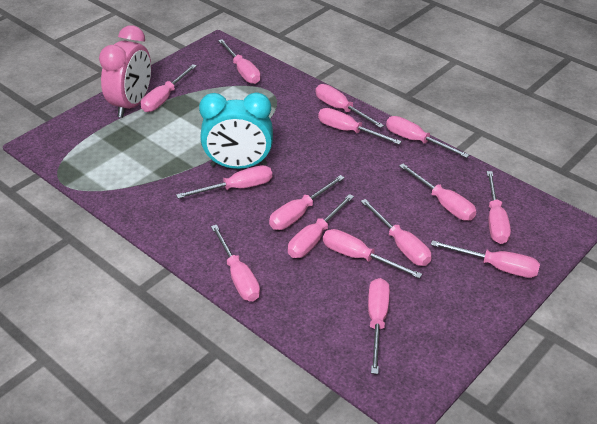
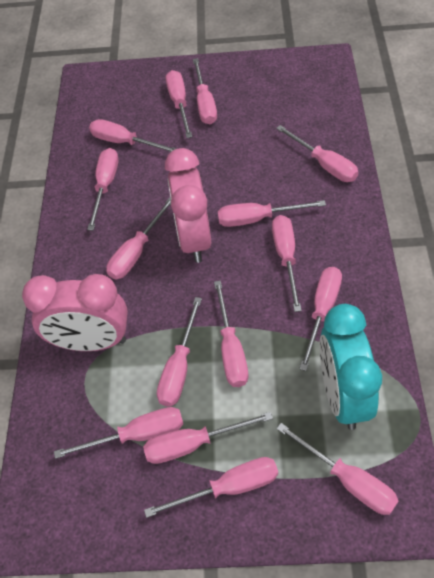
pink clock: [99,25,151,118] = 1 -> [22,274,128,351] [165,148,211,263] = 2

